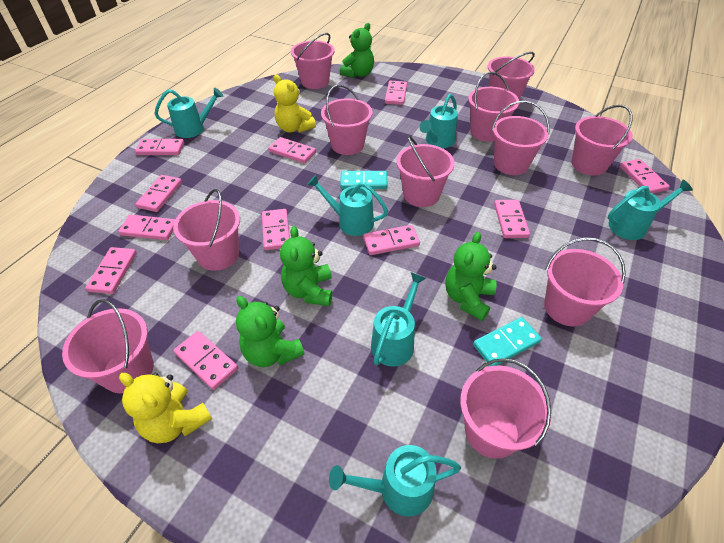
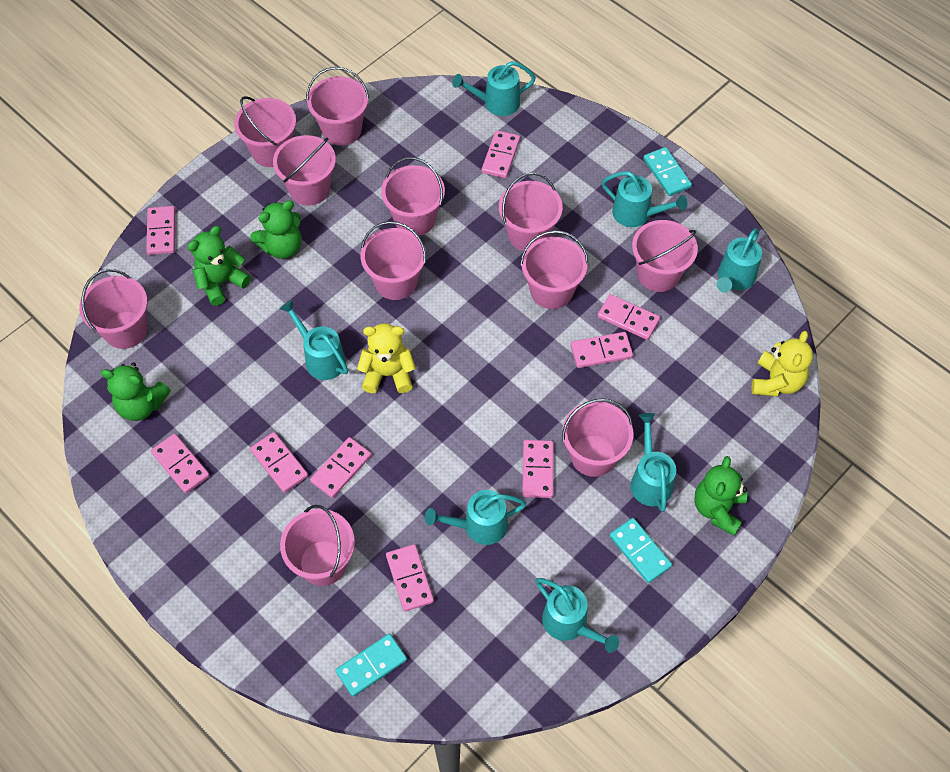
pink domino: [86,247,137,294] [118,215,175,240] [135,139,184,155] [136,175,182,212] [174,331,238,390] [262,209,290,250] [268,137,316,164] [363,225,420,255] [385,81,407,105] [494,200,530,238] [620,159,670,194] = 11 -> [146,206,175,255] [151,434,210,493] [250,432,308,493] [310,437,372,498] [386,544,434,611] [482,130,520,178] [522,440,554,498] [571,332,633,368] [598,294,660,340] = 9
turquoise domino: [340,171,388,189] [473,317,542,366] = 2 -> [335,634,407,697] [609,518,672,583] [643,147,692,196] = 3
turquoise watering can: [154,88,223,138] [307,174,388,236] [329,445,461,517] [371,272,426,367] [419,94,458,148] [608,180,693,240] = 6 -> [280,300,348,380] [425,490,526,545] [452,61,536,116] [536,578,620,653] [602,171,687,227] [630,413,676,512] [717,228,762,293] = 7

